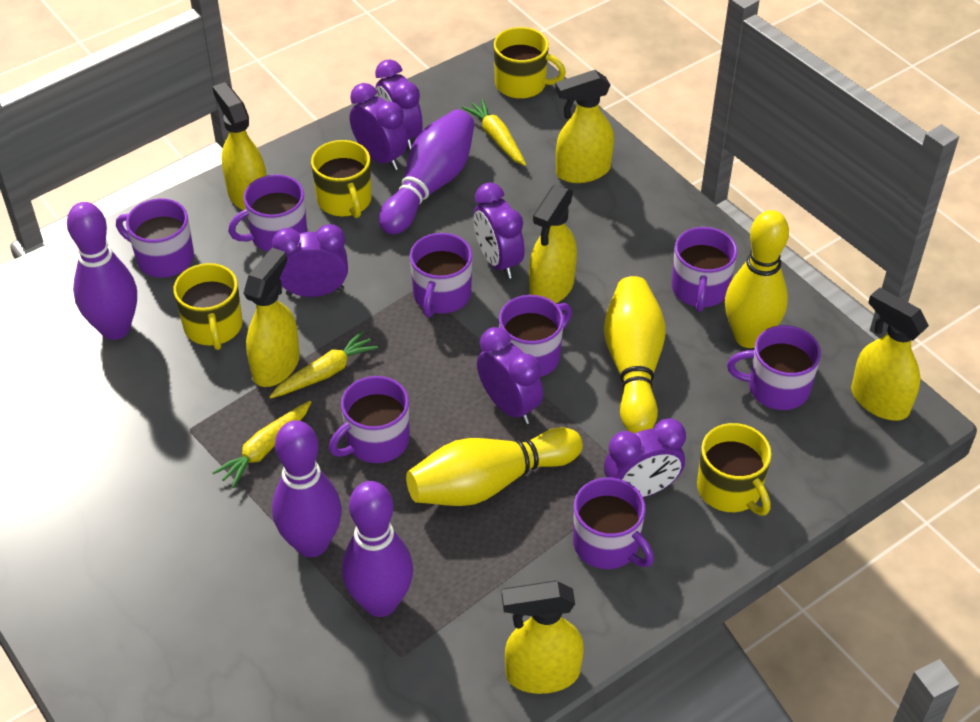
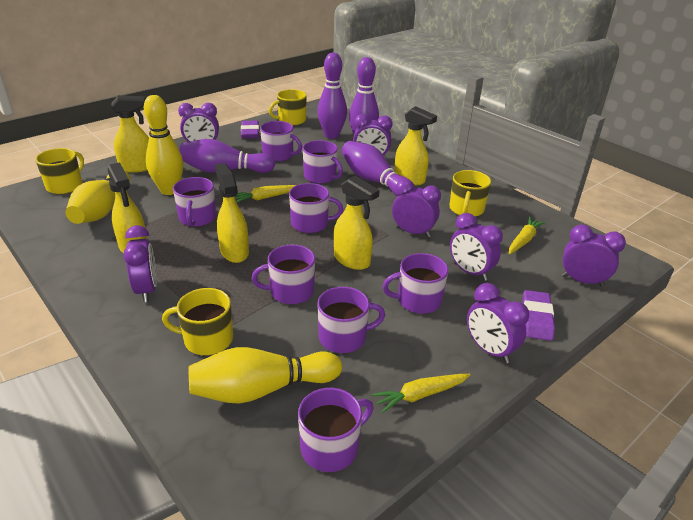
purple clock: [272,224,348,297] [350,83,408,170] [375,59,423,150] [473,182,525,279] [477,327,543,424] [604,418,686,497] = 6 -> [123,225,157,302] [178,103,219,142] [353,114,393,159] [392,179,441,237] [450,213,503,281] [467,283,529,363] [562,225,626,287] = 7
purple eraser: none = 0 -> [241,121,259,139] [522,290,555,341] = 2
yellow spray bottle: [212,82,267,210] [243,248,300,387] [502,580,584,694] [529,185,577,303] [555,70,614,183] [851,288,929,420] = 6 -> [108,162,147,253] [111,95,149,173] [215,163,249,263] [334,176,380,270] [395,106,437,185] = 5

